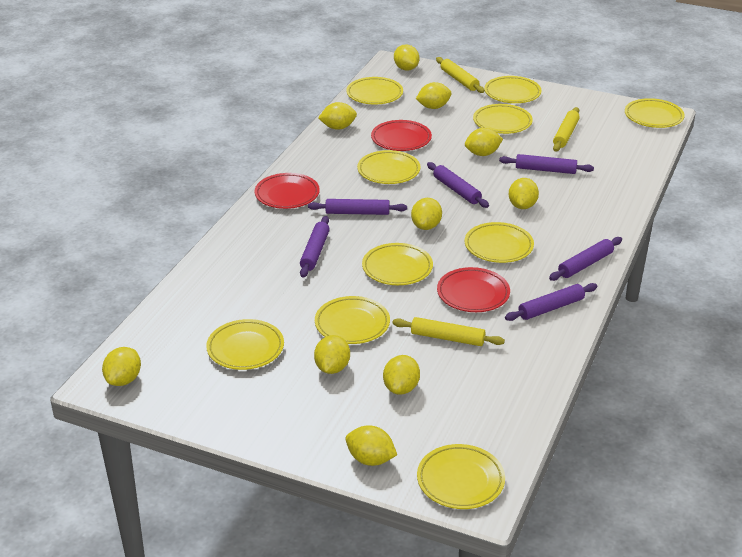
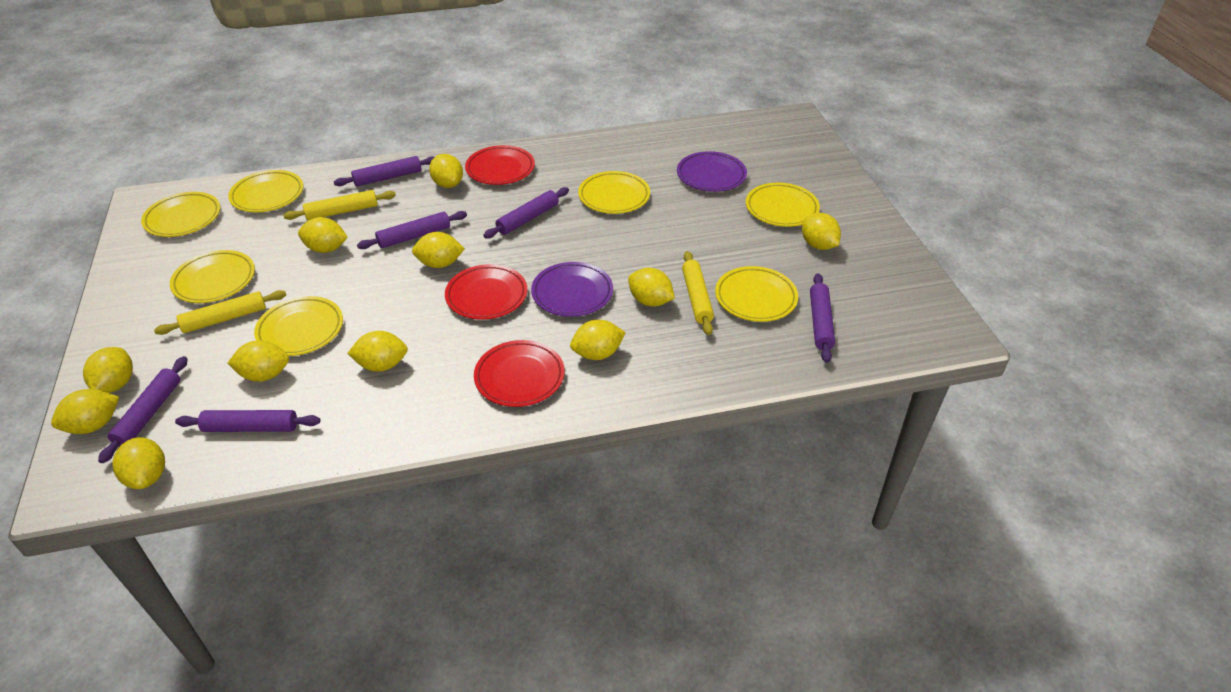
purple plate: none = 0 -> [531,262,613,317] [677,151,747,192] = 2
yellow lemon: [102,347,141,386] [314,335,350,374] [318,102,357,130] [345,426,397,466] [383,355,420,395] [394,44,419,71] [411,198,442,230] [416,82,452,109] [465,128,503,156] [509,178,539,209] = 10 -> [51,389,119,434] [83,347,133,393] [112,437,165,489] [228,340,289,382] [298,217,348,253] [347,331,408,372] [412,232,465,268] [429,154,463,188] [570,320,626,360] [628,268,675,307] [802,213,841,250] = 11
yellow plate: [206,319,284,370] [315,296,390,344] [346,77,403,104] [357,150,421,184] [362,243,433,285] [417,444,505,509] [465,222,534,263] [473,104,533,134] [484,76,542,103] [625,98,685,128] = 10 -> [141,192,220,237] [170,250,255,303] [228,170,303,212] [254,296,343,356] [578,171,650,214] [715,266,798,322] [746,183,820,227] = 7

